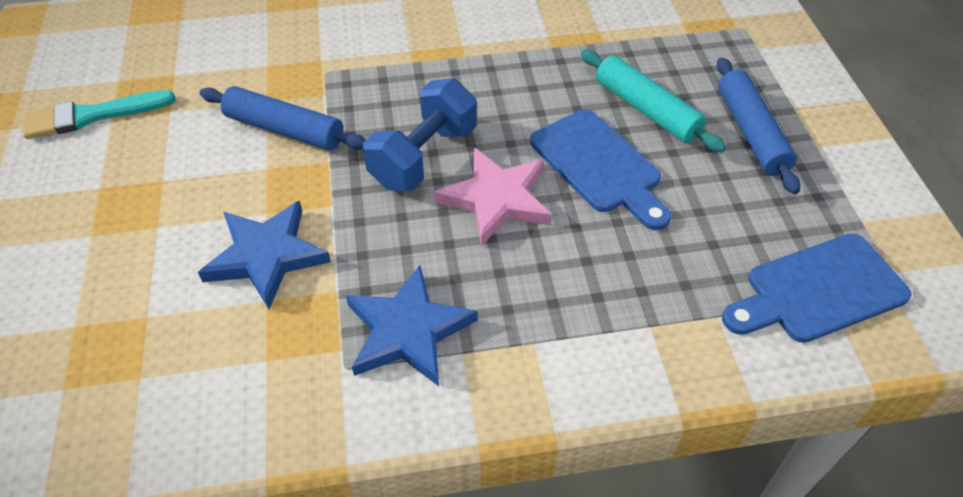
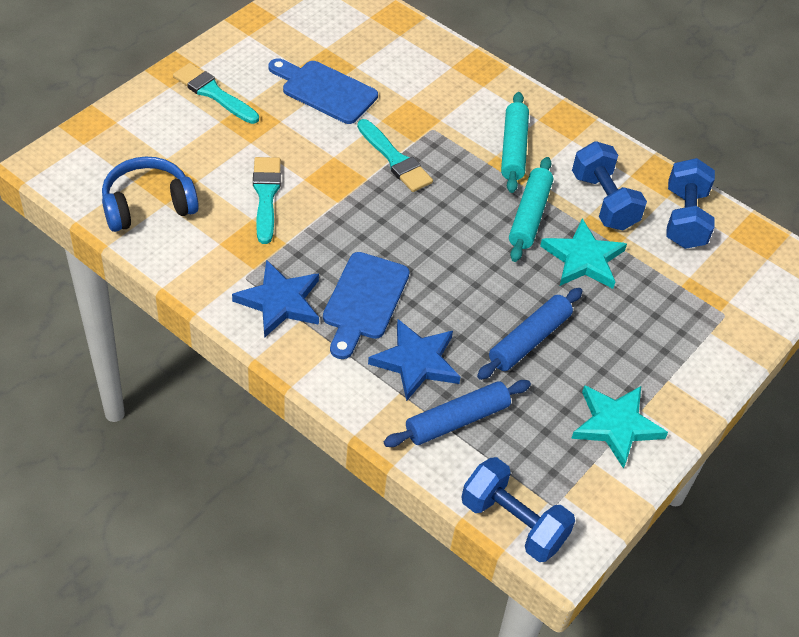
blue dumbbell: [363,78,477,191] = 1 -> [461,457,575,562] [572,141,647,230] [666,158,715,249] = 3
blue headphones: none = 0 -> [102,156,199,232] = 1
pink star: [434,147,552,246] = 1 -> none = 0
turquoise brush: [23,90,175,139] = 1 -> [173,63,259,124] [253,157,281,244] [357,119,433,192] = 3
turquoise rolling pin: [581,50,726,153] = 1 -> [501,92,529,193] [509,157,553,262] = 2
turquoise star: none = 0 -> [540,218,627,289] [571,385,668,469] = 2

